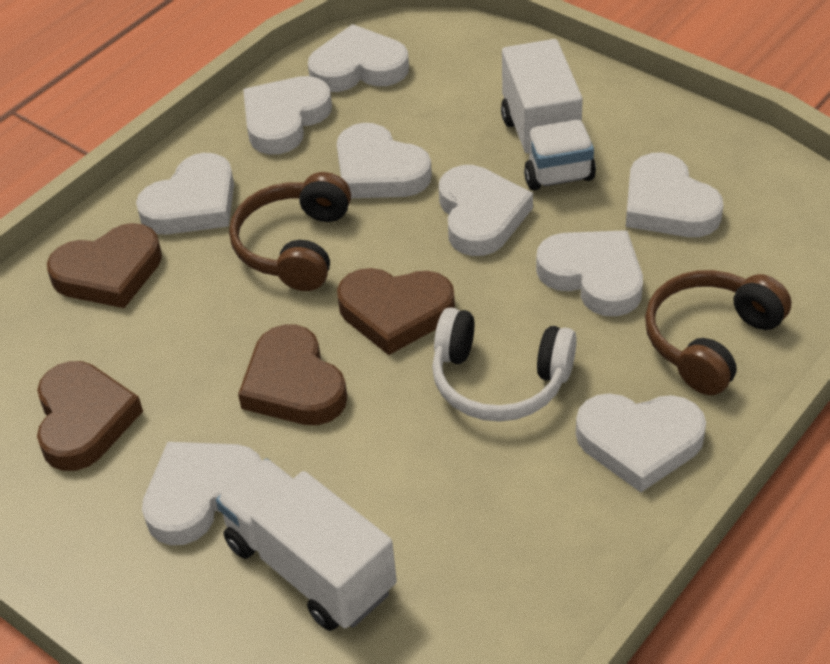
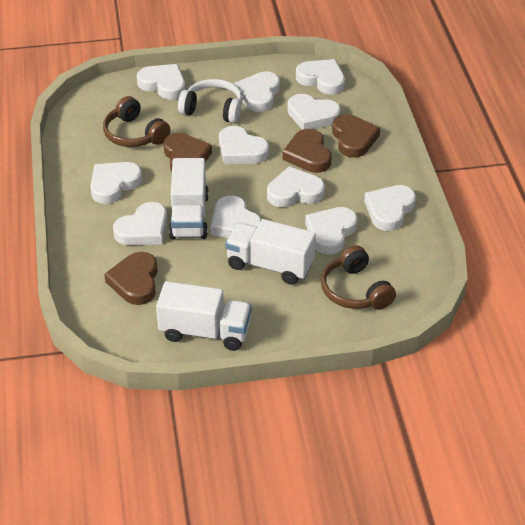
white heart: [136,153,234,235] [142,442,262,545] [243,76,332,155] [308,24,409,92] [337,123,432,198] [439,165,533,256] [536,230,643,316] [576,393,706,492] [626,152,723,237] = 9 -> [90,162,142,204] [113,202,167,245] [137,64,185,100] [210,195,262,238] [219,126,269,164] [234,71,280,112] [267,166,325,207] [287,94,341,130] [296,59,345,95] [305,207,358,254] [364,185,416,231] = 11
white truck: [216,458,397,631] [501,39,596,190] = 2 -> [156,281,252,351] [169,158,209,239] [225,219,316,285] = 3

